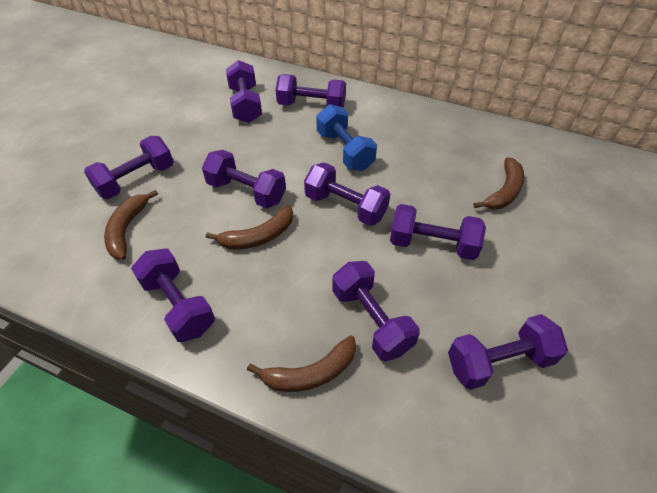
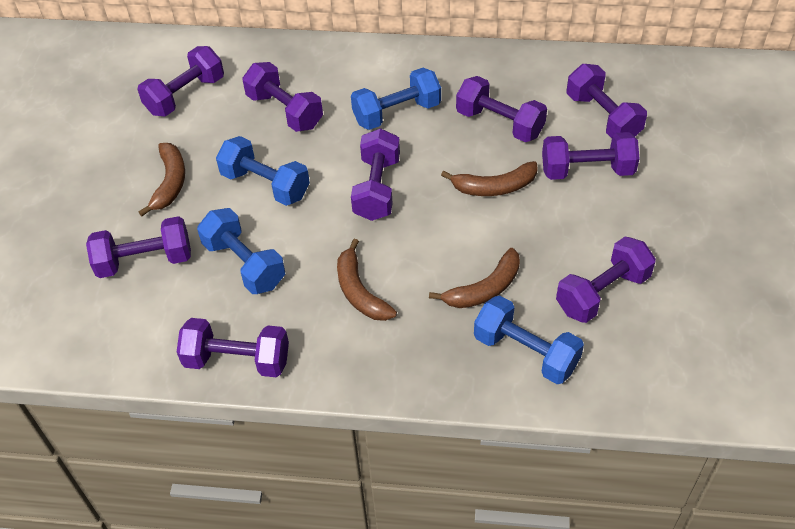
blue dumbbell: [316,104,377,171] = 1 -> [197,208,285,294] [216,136,310,206] [351,68,441,130] [474,295,584,384] = 4

